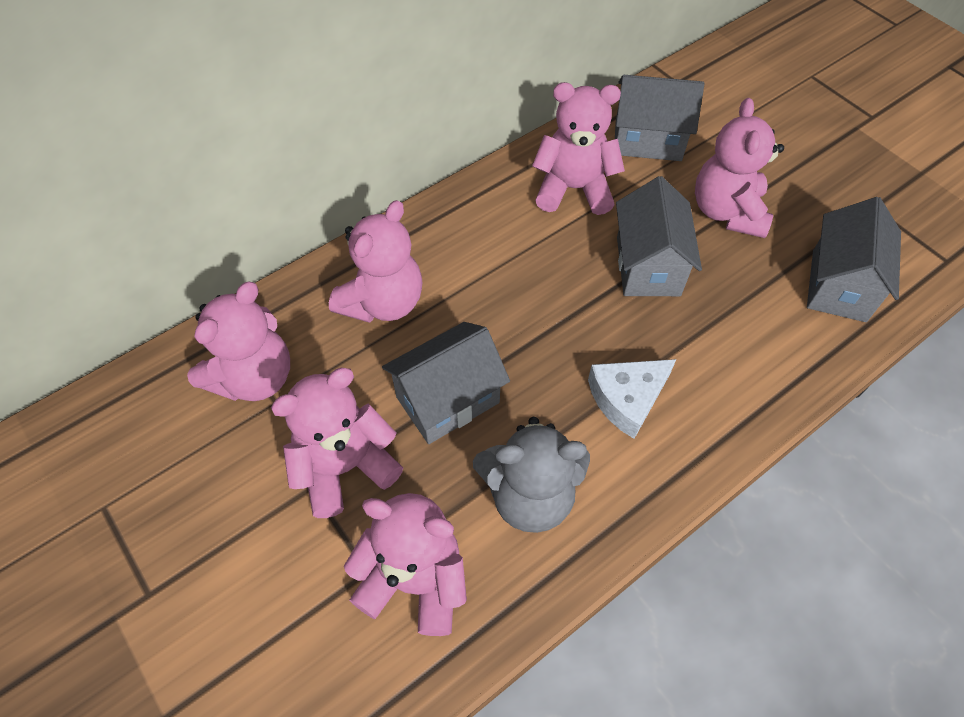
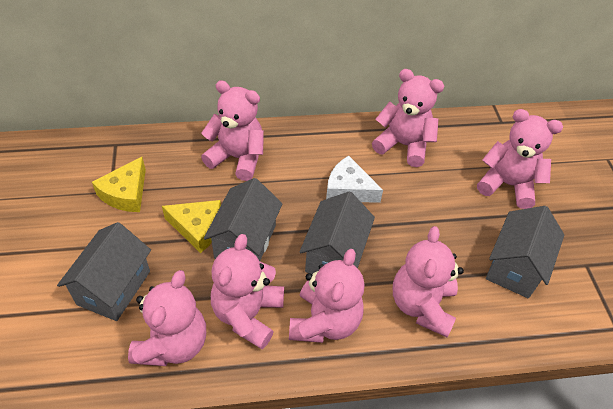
grey teddy bear: [473,417,590,533] = 1 -> none = 0
pink teddy bear: [187,282,290,401] [271,368,403,518] [329,200,422,323] [344,493,467,636] [532,82,625,215] [695,98,784,238] = 6 -> [128,270,206,366] [201,80,264,181] [211,234,284,349] [289,249,364,343] [372,69,444,167] [393,226,464,337] [477,109,563,209] = 7
yellow cheese: none = 0 -> [92,157,146,212] [162,200,221,253] = 2

